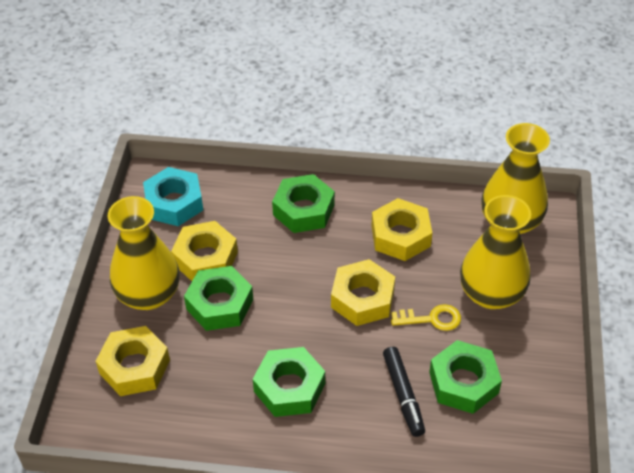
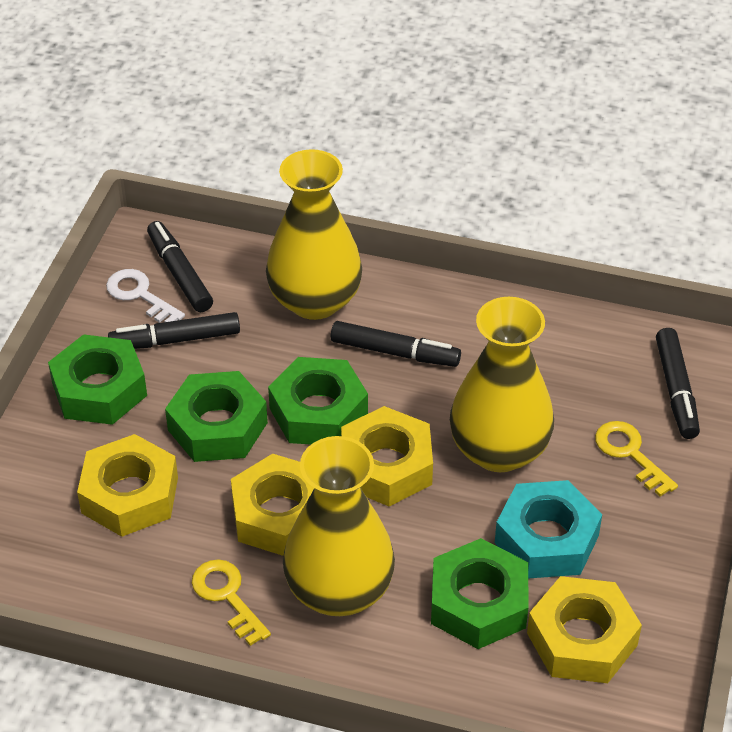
black marker: [383,347,425,437] = 1 -> [108,312,240,349] [147,221,213,312] [331,321,461,367] [656,328,700,439] = 4
white key: none = 0 -> [106,269,185,323] = 1
yellow key: [391,304,461,331] = 1 -> [192,559,271,646] [595,421,678,497] = 2

